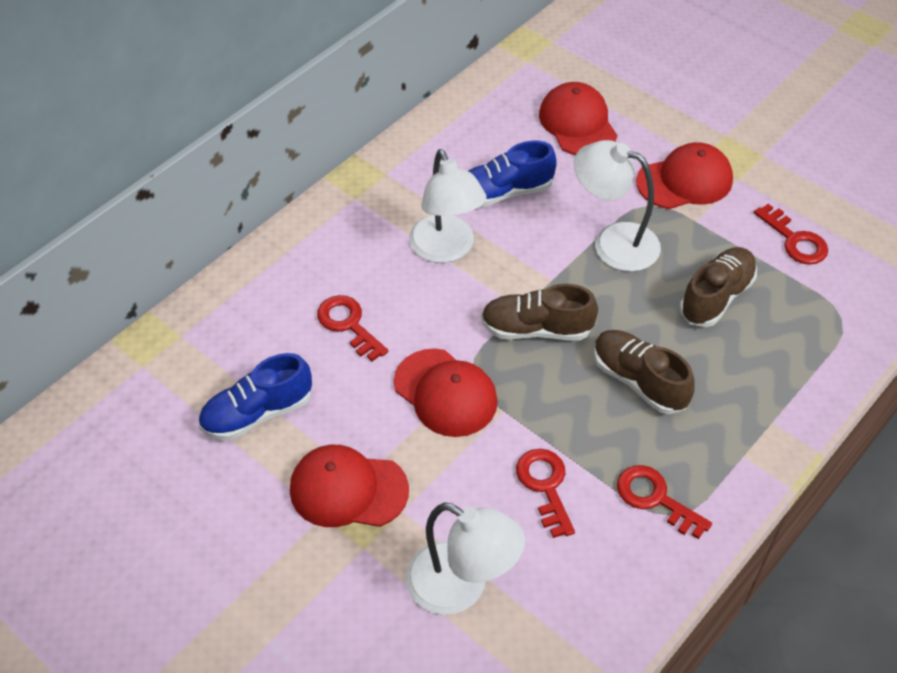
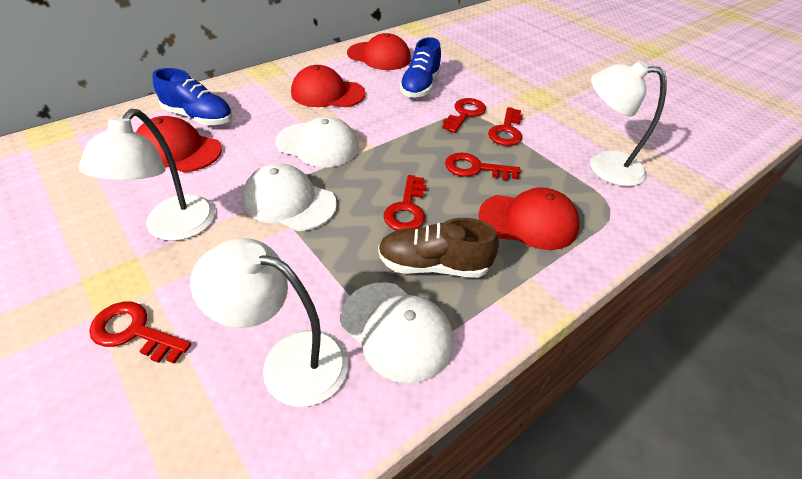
brown shoe: [481,284,598,340] [594,330,695,414] [680,247,757,327] = 3 -> [378,218,499,278] = 1
red key: [317,295,388,361] [516,449,575,538] [617,465,712,539] [754,204,828,265] = 4 -> [89,302,191,364] [383,175,426,230] [442,98,486,133] [445,152,521,180] [488,107,523,146] = 5
white cap: none = 0 -> [242,163,337,231] [275,116,359,167] [340,282,454,384] = 3

